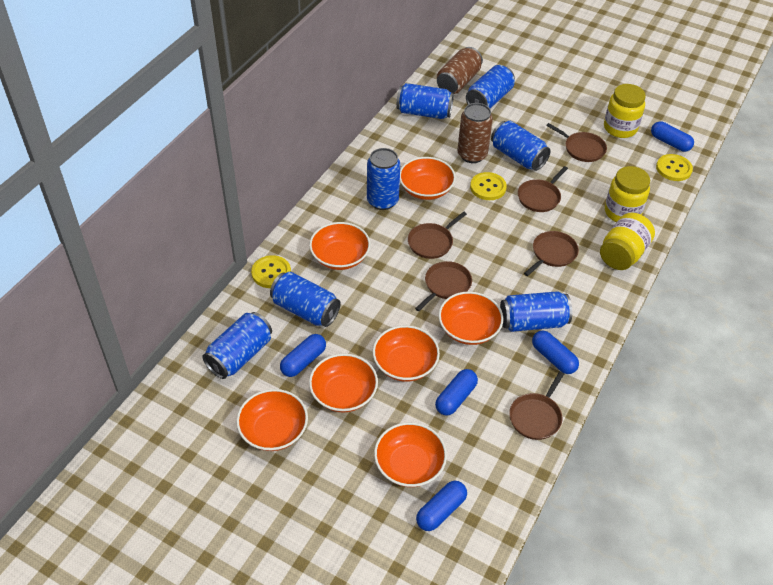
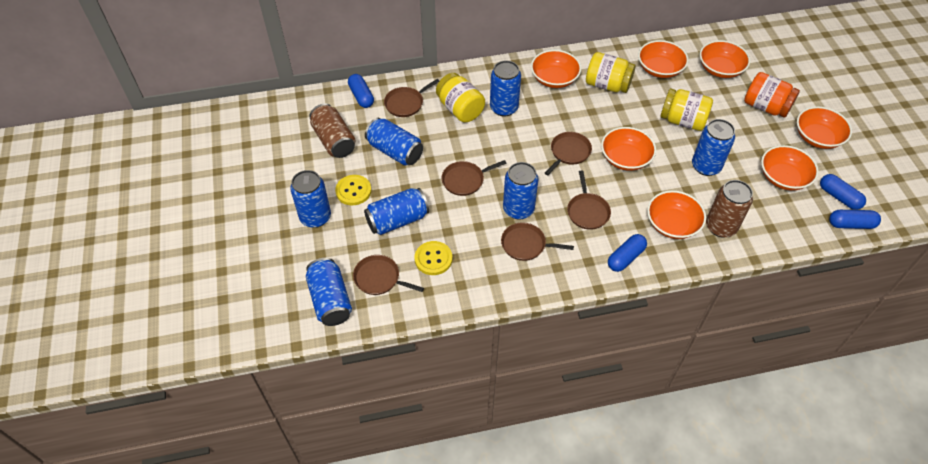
blue capsule: [280,334,326,377] [416,481,467,531] [435,369,478,415] [532,330,579,374] [651,121,694,152] = 5 -> [348,74,374,108] [608,234,647,272] [820,174,866,210] [829,210,881,229] = 4
orange jar: none = 0 -> [744,72,800,118] = 1
yellow button: [251,255,291,288] [470,172,507,200] [656,154,693,181] = 3 -> [335,175,371,205] [414,241,452,275] = 2

